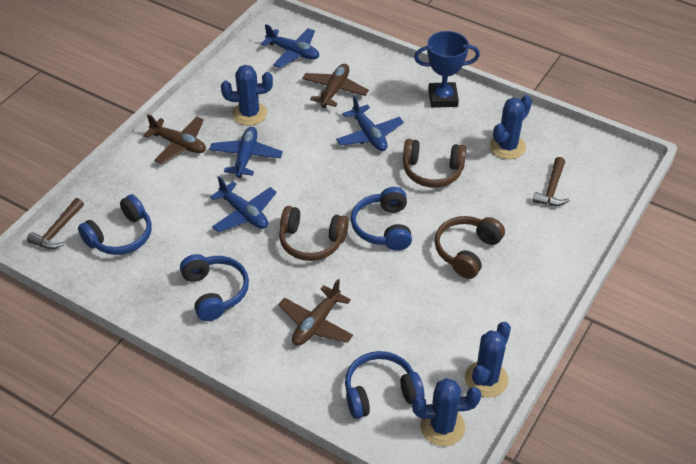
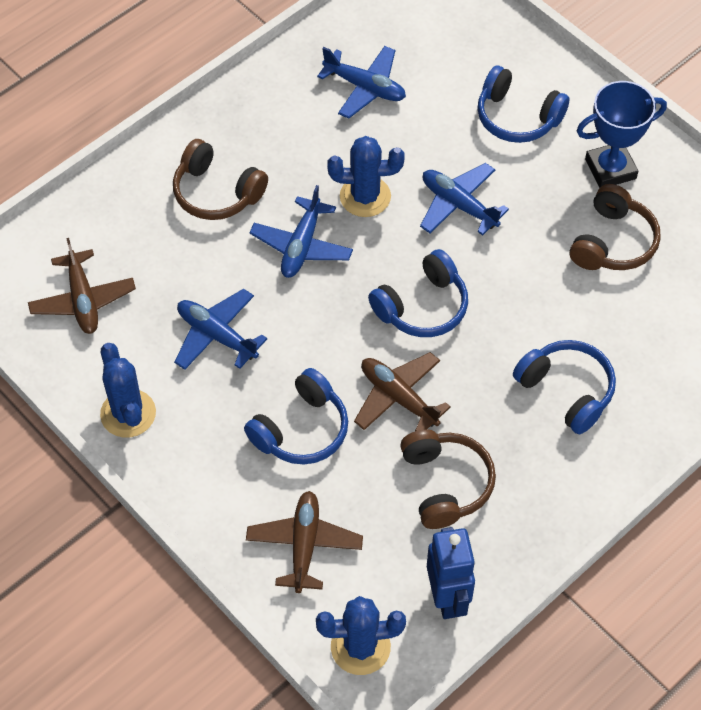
blue cactus: [221,65,273,126] [412,378,481,446] [465,322,511,398] [490,95,532,159] = 4 -> [100,343,156,437] [316,596,406,675] [327,136,405,217] = 3
blue robot: none = 0 -> [427,527,475,619] = 1
brown hammer: [27,198,84,249] [533,157,570,206] = 2 -> none = 0

